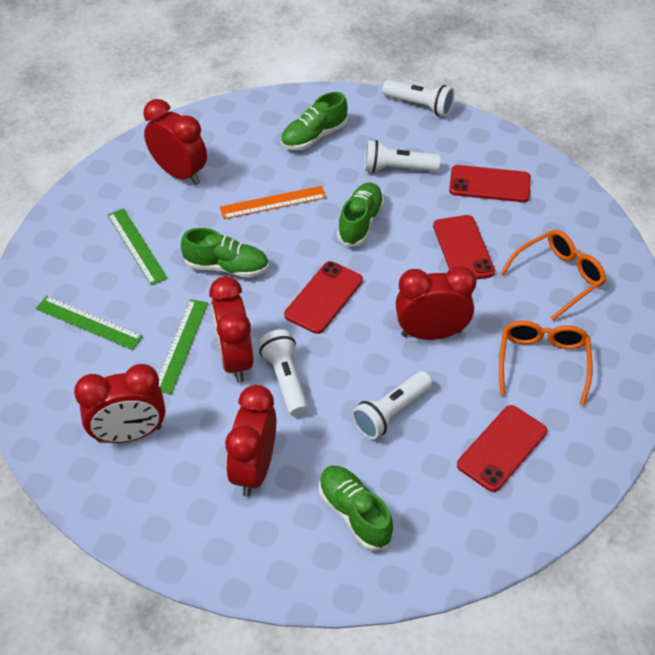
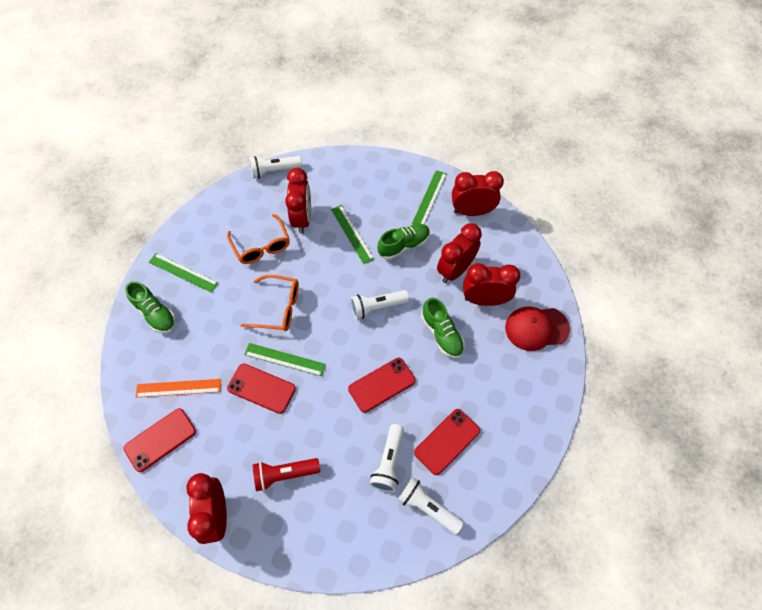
green ruler: [35,296,143,350] [108,208,168,285] [158,299,208,394] = 3 -> [149,253,218,293] [244,343,326,376] [331,205,374,264] [412,170,447,224] = 4
green shoe: [181,228,269,278] [280,92,348,150] [319,466,394,551] [337,183,384,247] = 4 -> [125,281,176,333] [377,224,430,260] [421,298,464,358] = 3
red cap: none = 0 -> [505,307,570,351] = 1
red flashlight: none = 0 -> [253,458,320,491] = 1

